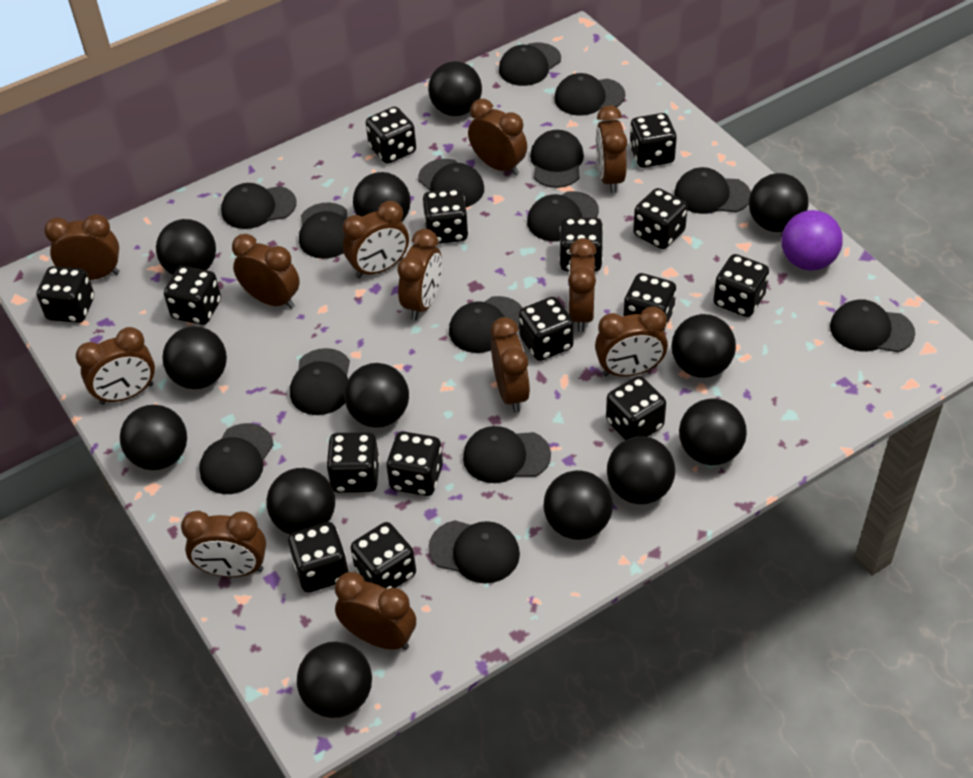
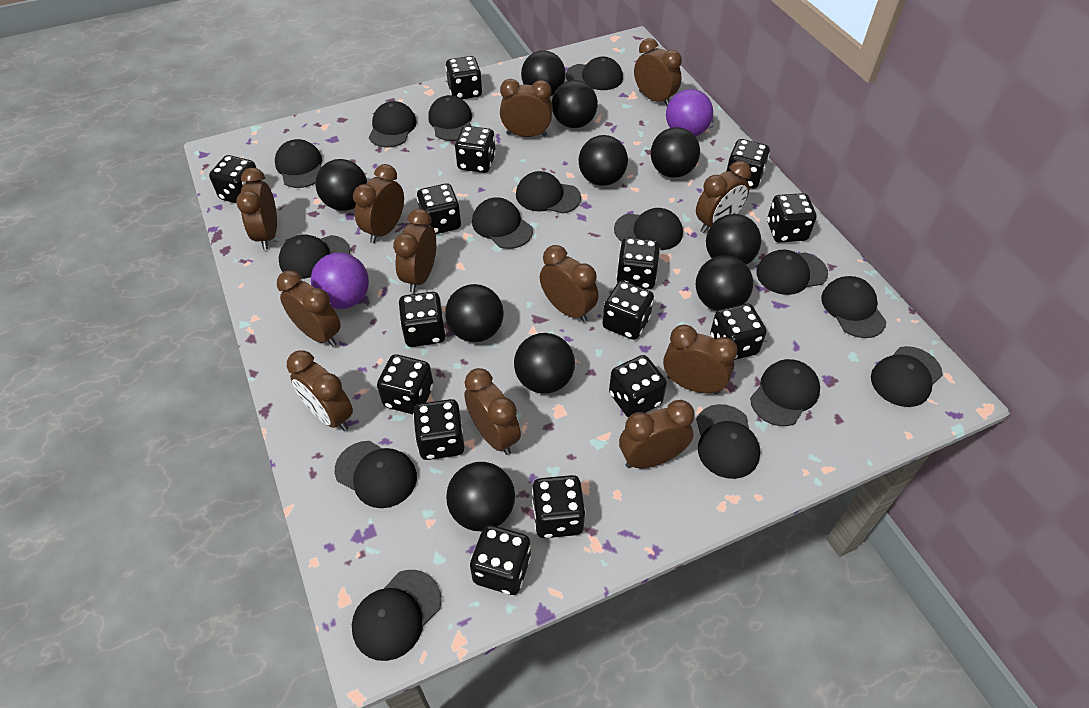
black ball: [120,405,187,470] [156,219,216,275] [162,326,227,389] [266,468,335,535] [297,642,372,718] [344,363,409,428] [353,172,411,222] [428,61,482,116] [544,470,613,540] [607,436,675,504] [672,314,736,378] [679,399,747,465] [749,173,809,232] = 13 -> [315,159,367,211] [445,284,504,342] [446,462,515,531] [514,333,575,394] [521,50,566,96] [552,80,598,128] [579,135,628,186] [651,127,700,178] [696,255,753,311] [706,214,761,265] = 10
black cap: [199,423,274,494] [221,183,296,229] [290,348,350,415] [299,203,347,259] [418,159,484,207] [429,520,520,583] [449,296,523,353] [463,426,551,483] [499,43,561,86] [527,191,599,242] [530,130,584,188] [554,73,625,116] [674,167,751,214] [830,299,915,352] = 14 -> [275,139,322,188] [279,235,350,279] [335,441,417,508] [352,570,442,661] [369,101,417,147] [428,95,472,141] [472,197,533,249] [516,171,581,214] [566,56,623,90] [614,208,683,250] [696,404,760,479] [750,359,820,426] [757,250,828,295] [821,276,887,338] [871,346,943,407] = 15
purple ball: [781,210,843,271] = 1 -> [311,252,369,309] [666,89,713,137] = 2

